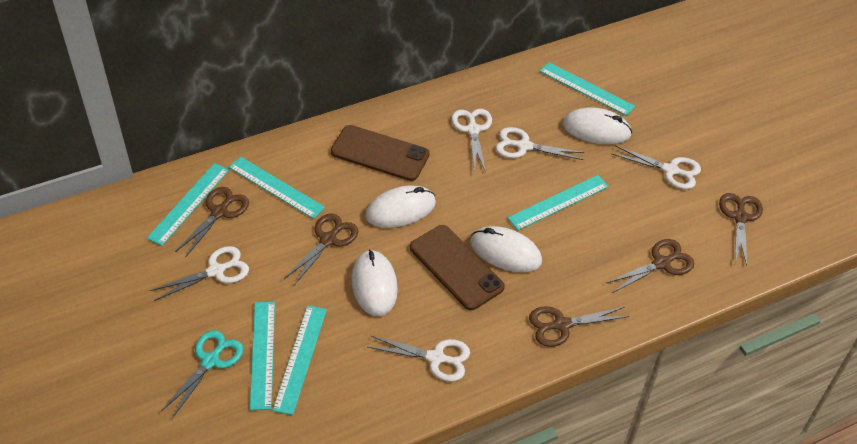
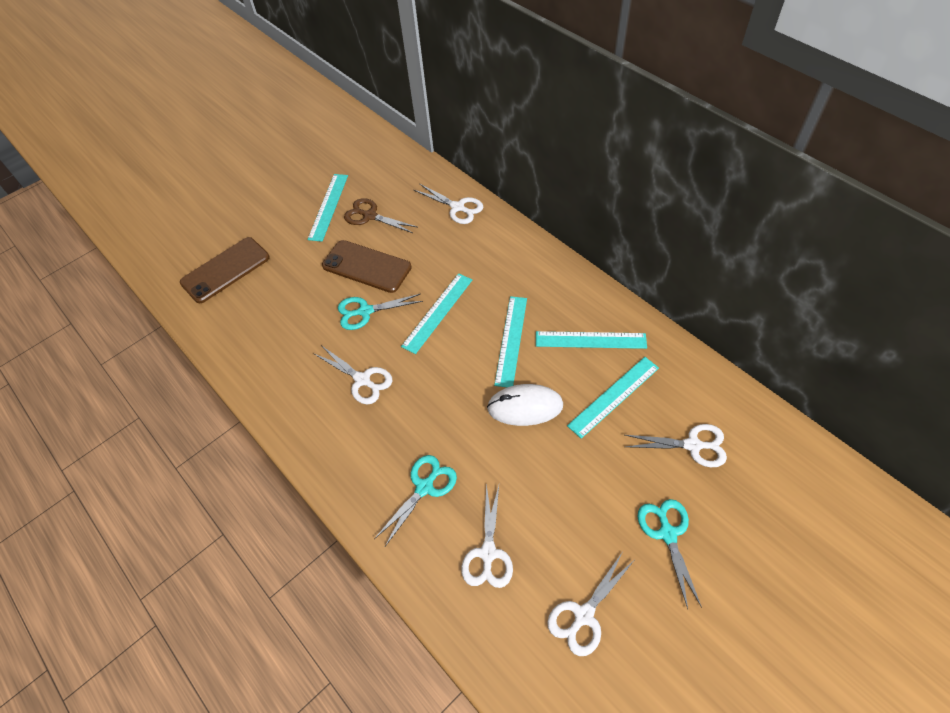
brown scissors: [175,187,249,258] [284,213,358,285] [529,306,629,347] [606,239,694,293] [719,193,763,266] = 5 -> [344,198,417,233] = 1
turquoise ruler: [147,163,229,246] [229,156,325,219] [250,302,275,410] [272,306,327,415] [508,175,609,230] [540,62,635,116] = 6 -> [307,174,348,242] [401,273,472,354] [494,296,527,387] [536,331,647,349] [567,357,659,439] = 5
turquoise scissors: [161,330,243,418] = 1 -> [338,294,423,330] [374,455,457,546] [638,499,702,609] = 3
white mouse: [352,250,398,316] [366,186,436,228] [470,226,542,272] [563,107,632,144] = 4 -> [487,384,563,426] = 1

